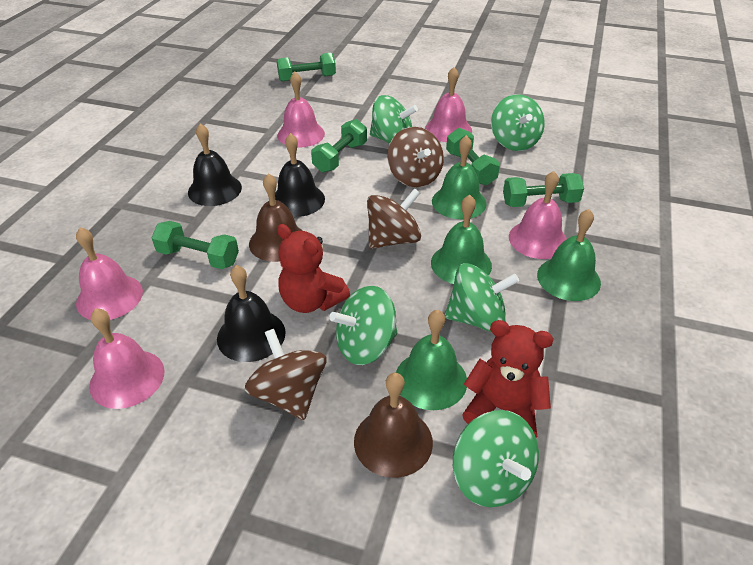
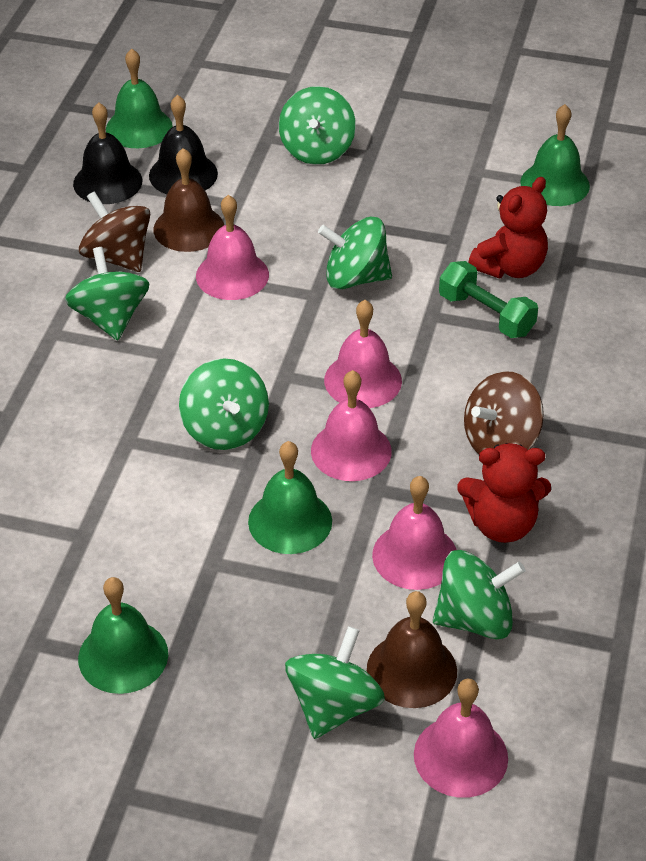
black bell: [188,123,242,206] [217,265,286,362] [275,133,325,217] = 3 -> [73,102,142,204] [149,95,218,194] = 2
brown spinning top: [245,329,326,420] [367,188,421,249] [387,127,444,187] = 3 -> [79,191,150,272] [464,371,544,454] = 2
green dumbbell: [152,221,239,269] [277,53,336,81] [311,119,367,173] [446,128,500,185] [503,173,584,207] = 5 -> [439,261,538,338] = 1
green spinning top: [329,286,397,365] [370,95,418,144] [445,263,519,332] [453,410,539,507] [491,94,545,151] = 5 -> [65,247,149,340] [179,358,269,450] [279,86,356,165] [285,626,385,739] [318,217,392,290] [433,550,525,639] = 6

